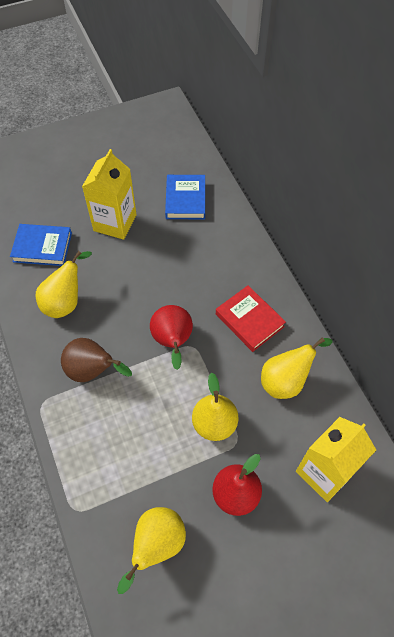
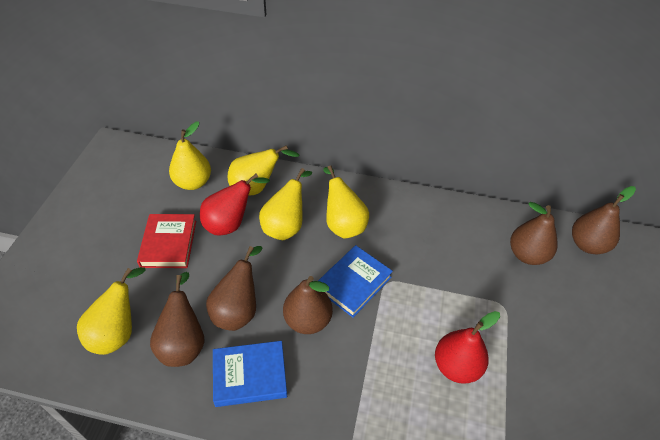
brown pear: [61,338,132,382] = 1 -> [150,272,204,367] [206,246,263,331] [283,276,333,334] [510,202,558,265] [572,186,636,254] = 5
yellow carton: [82,149,137,240] [296,417,376,502] = 2 -> none = 0
yellow pear: [36,251,92,318] [117,507,186,594] [192,373,238,441] [261,337,333,399] = 4 -> [77,267,146,355] [169,122,211,190] [228,145,299,196] [259,168,312,240] [324,165,369,238] = 5

